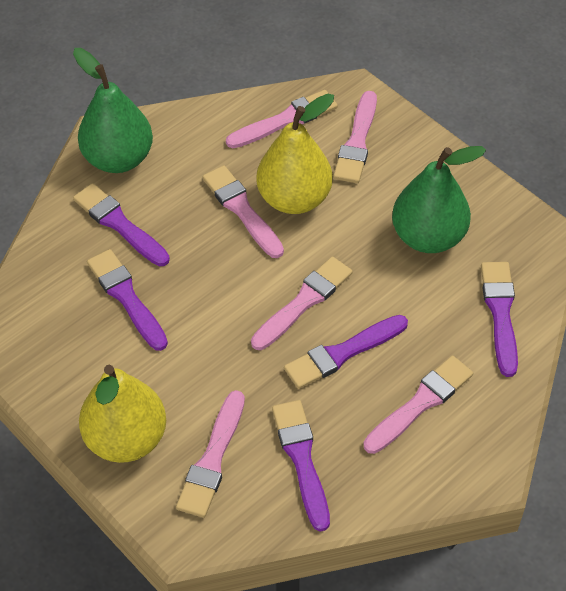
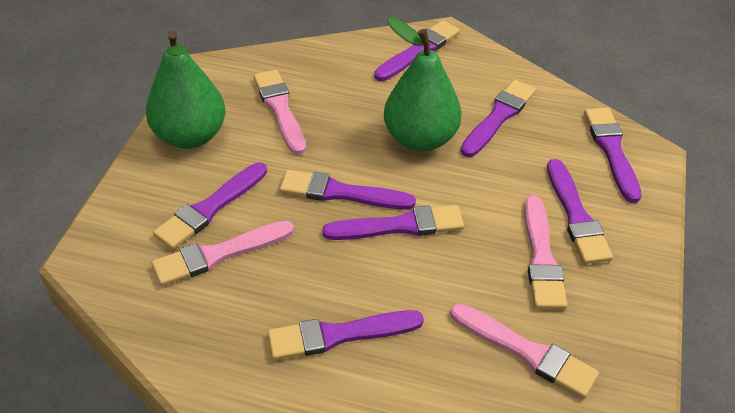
pink brush: [176,390,245,518] [202,165,284,258] [226,90,338,148] [251,257,353,350] [333,91,377,183] [363,356,473,454] = 6 -> [152,221,294,286] [253,70,306,155] [450,303,599,399] [524,195,567,309] = 4
purple brush: [73,183,170,266] [87,249,168,351] [272,400,330,532] [284,315,408,389] [481,262,518,377] = 5 -> [153,162,267,250] [268,310,424,360] [280,170,416,210] [322,205,464,240] [374,20,460,81] [461,80,536,157] [547,159,613,264] [584,108,642,203] = 8
yellow pear: [79,365,166,463] [256,94,334,214] = 2 -> none = 0

